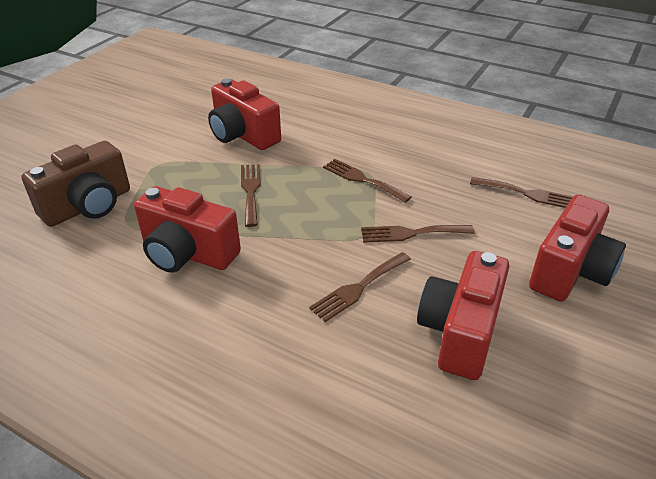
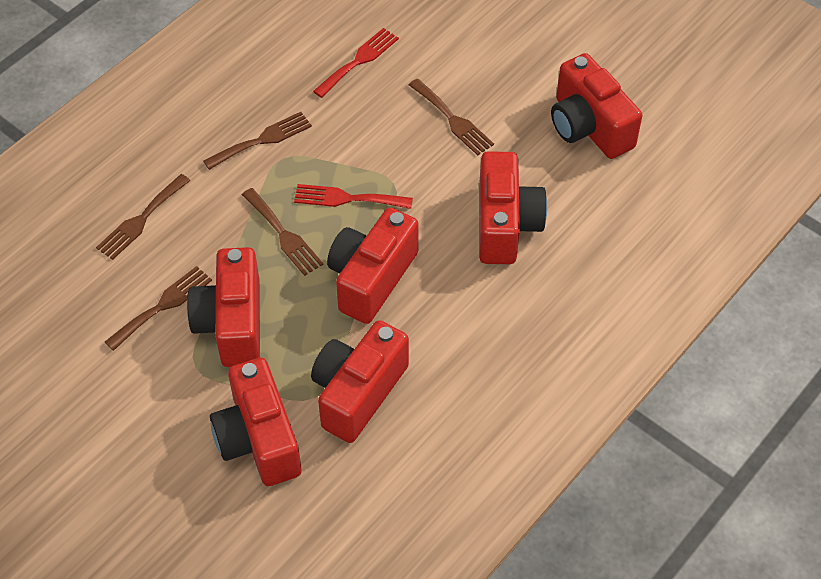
brown camera: [22,141,130,227] = 1 -> none = 0
red camera: [134,186,241,273] [208,79,281,150] [417,251,509,380] [529,195,626,301] = 4 -> [187,247,260,367] [210,358,302,486] [311,320,409,443] [327,208,419,324] [479,151,547,264] [551,53,642,159] = 6
red fork: none = 0 -> [294,184,413,209] [313,28,399,98] = 2

